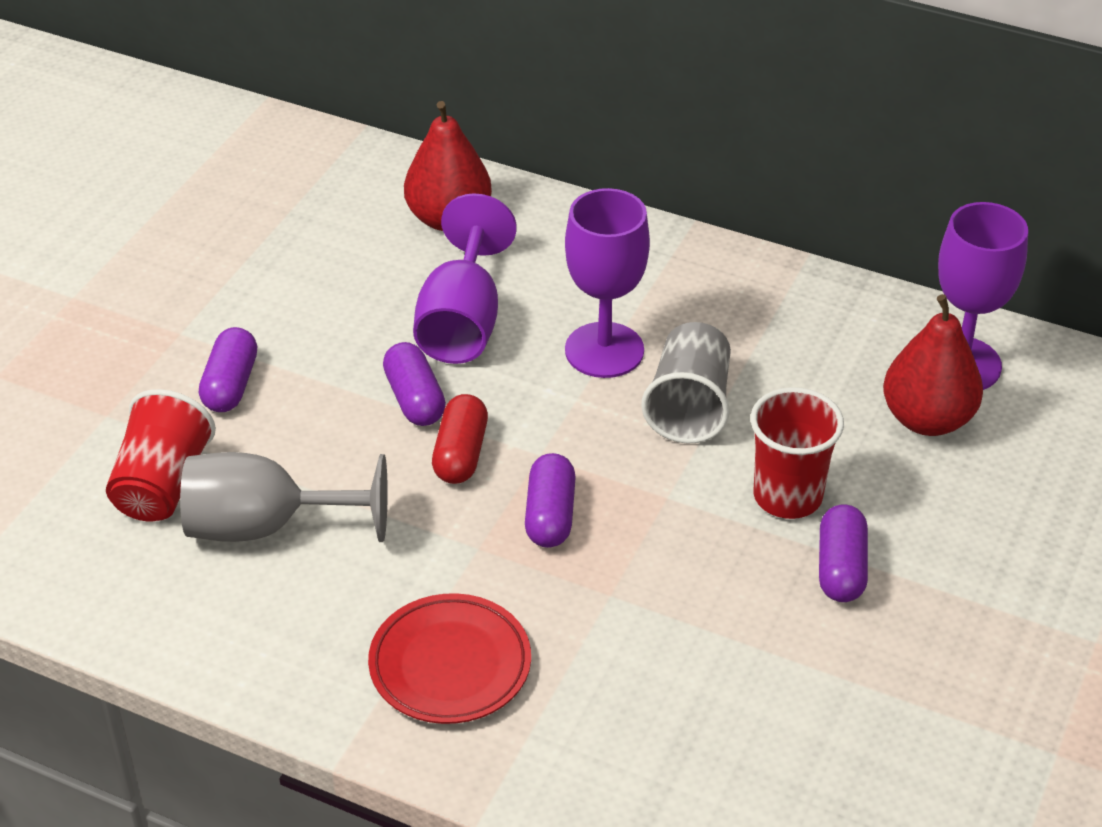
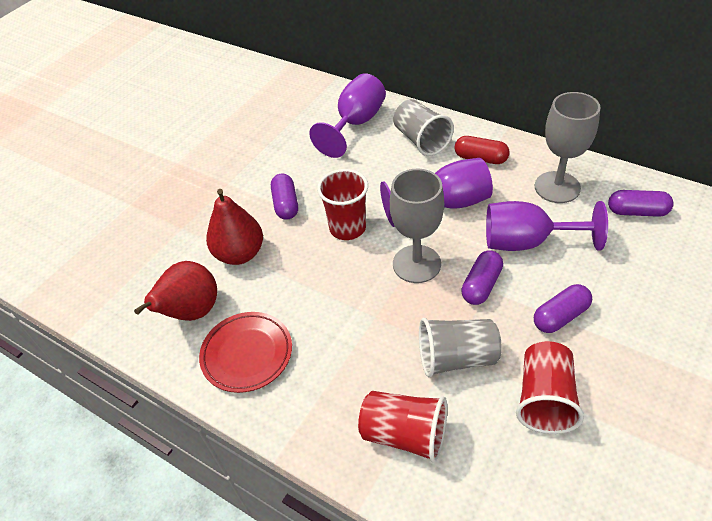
grey cup: [641,322,731,444] = 1 -> [393,99,454,156] [419,318,502,378] = 2
grey goblet: [180,452,388,542] = 1 -> [390,169,444,283] [535,92,601,203] = 2
red cup: [106,389,216,521] [751,387,844,519] = 2 -> [317,169,368,240] [358,391,447,463] [516,341,584,434] = 3

